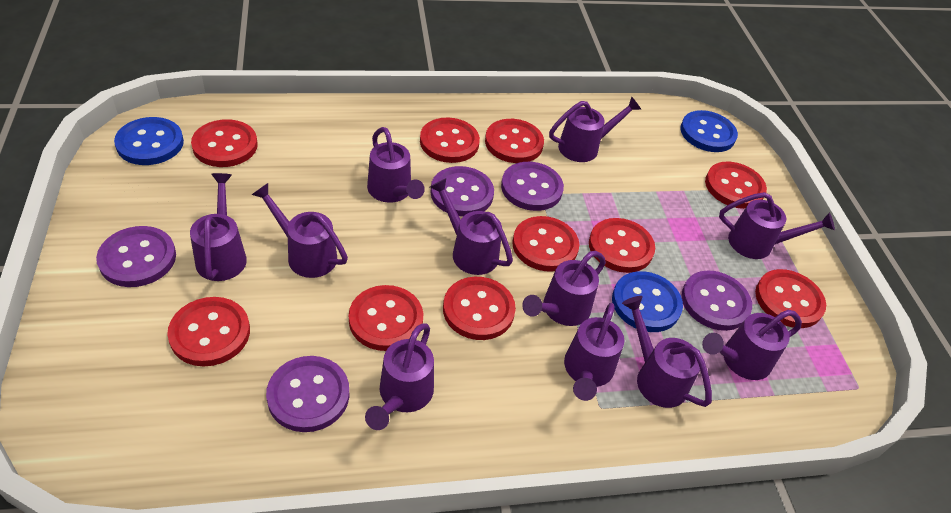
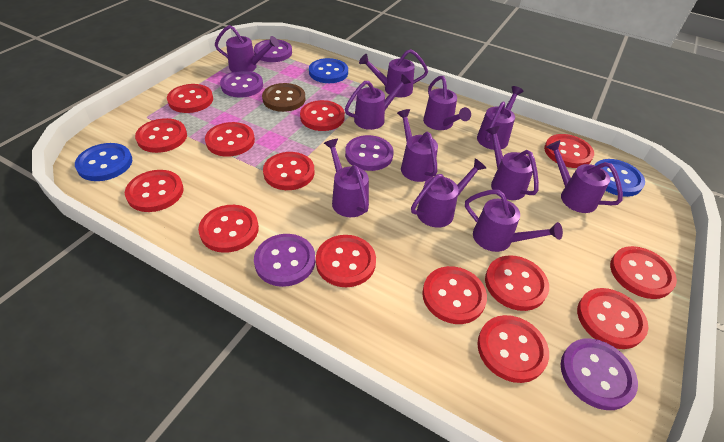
brown button: none = 0 -> [262,83,305,112] = 1
red button: [167,297,250,366] [191,119,258,167] [349,285,423,351] [420,118,480,163] [443,277,516,340] [485,119,544,163] [512,216,579,272] [589,218,655,273] [705,162,767,209] [755,269,826,328] = 10 -> [125,170,184,212] [135,118,187,153] [167,84,213,113] [198,205,259,253] [205,122,255,157] [263,152,314,190] [300,100,345,131] [316,235,376,287] [422,266,487,324] [477,315,549,383] [485,255,549,311] [544,134,594,168] [577,288,648,349] [610,246,677,299] = 14

